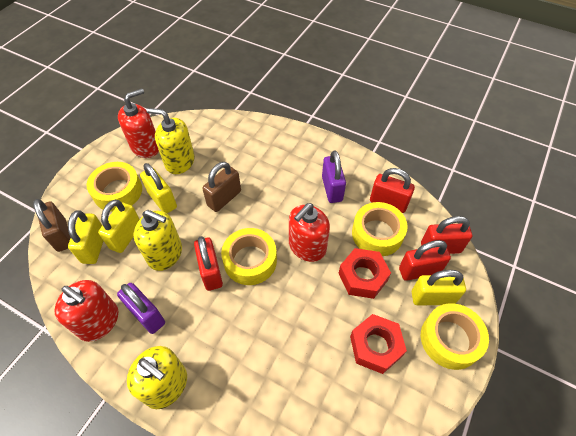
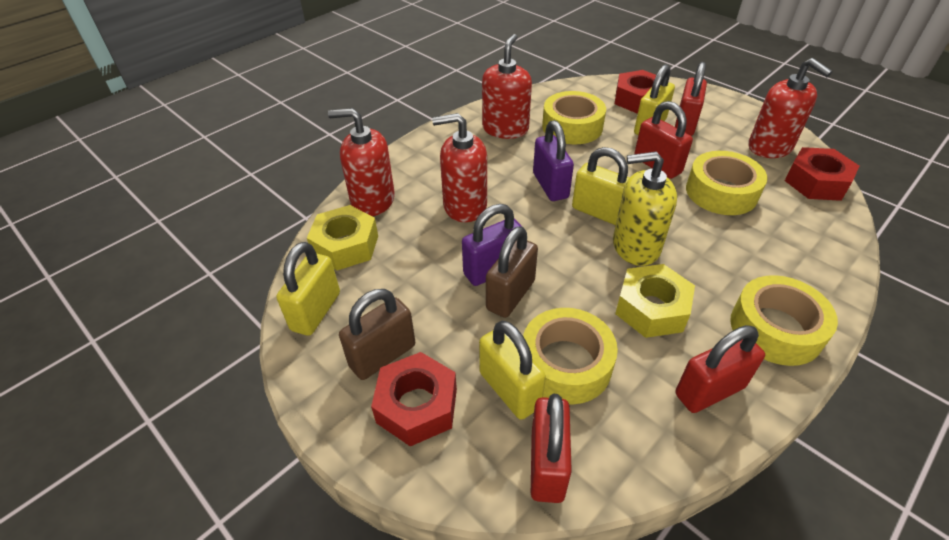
red nut: [339,248,391,299] [350,314,407,374] = 2 -> [371,352,457,446] [615,70,656,113] [785,147,859,201] = 3
red soap dispenser: [54,280,118,342] [118,88,159,158] [289,203,330,262] = 3 -> [328,108,395,216] [432,113,487,222] [482,34,532,139] [748,58,833,158] = 4
yellow nut: none = 0 -> [307,205,378,270] [615,264,695,338] = 2
yellow soap dispenser: [127,346,187,409] [134,210,182,271] [146,108,195,174] = 3 -> [613,152,677,266] = 1

